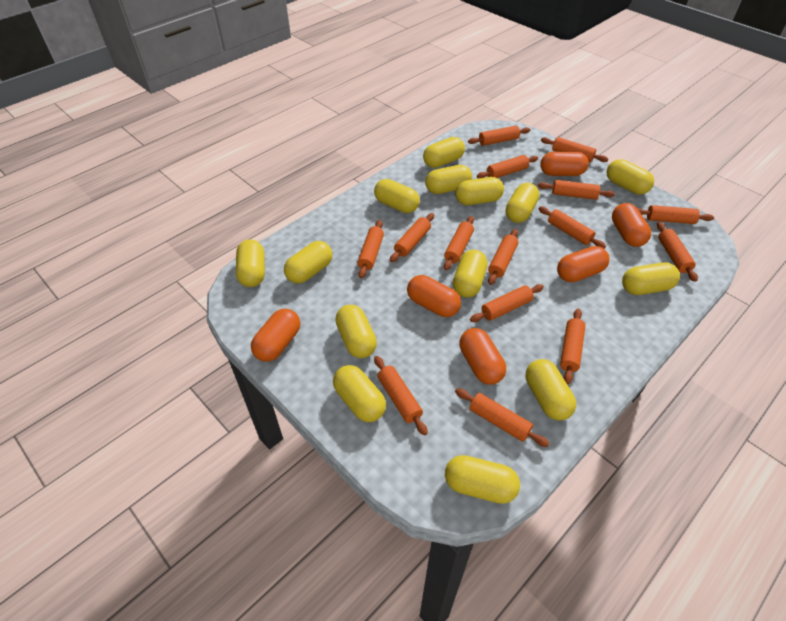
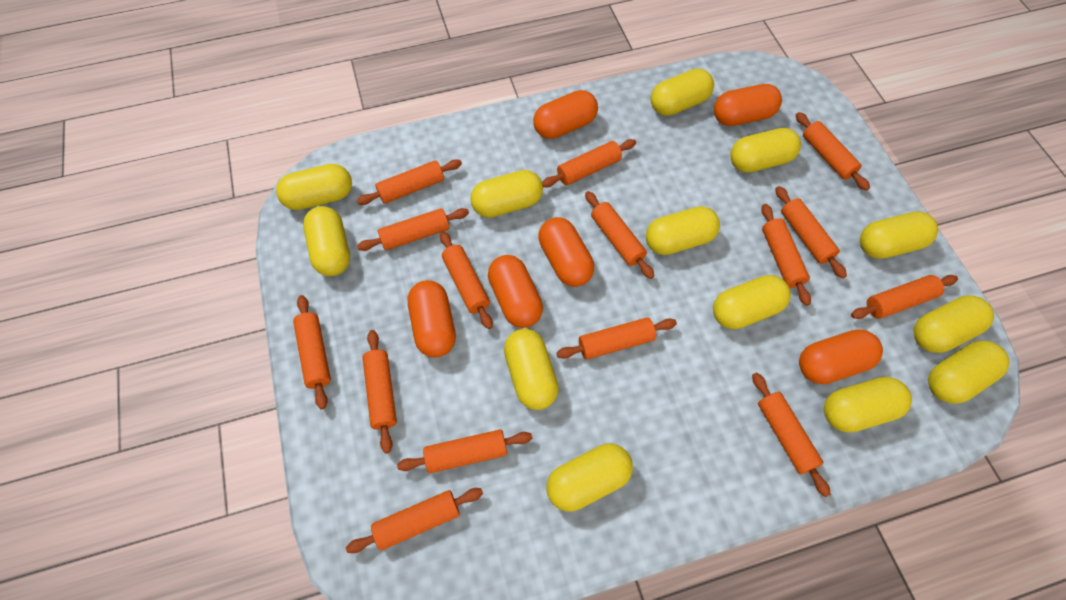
yellow capsule: [236,240,265,287] [284,241,332,284] [333,365,386,422] [335,305,377,358] [374,179,420,213] [423,137,465,168] [425,165,472,194] [445,455,520,504] [453,250,487,298] [455,177,504,205] [506,183,539,223] [526,359,576,421] [607,159,654,194] [622,263,680,295] = 14 -> [276,164,352,210] [303,206,350,276] [470,170,543,218] [504,329,559,410] [547,443,633,511] [646,206,720,255] [651,68,714,116] [713,275,791,329] [730,128,801,173] [824,377,912,433] [860,211,938,259] [914,295,994,353] [928,341,1010,404] = 13

